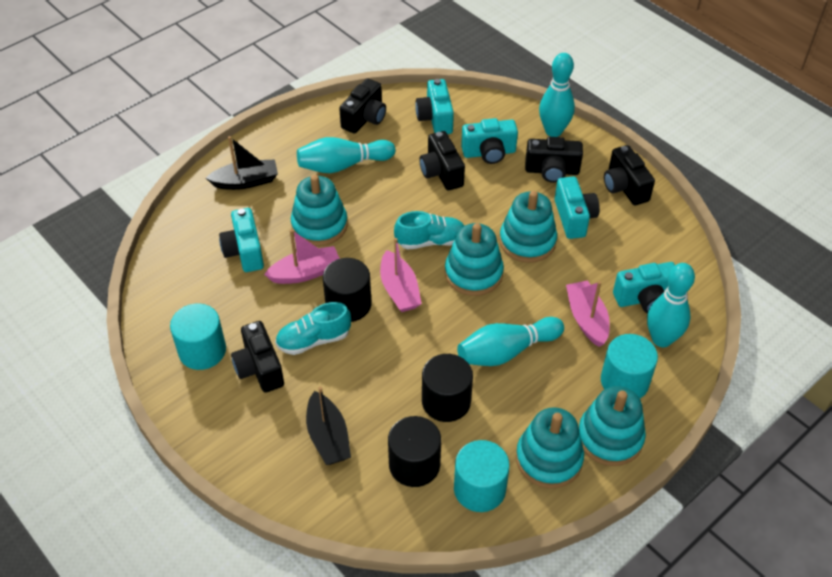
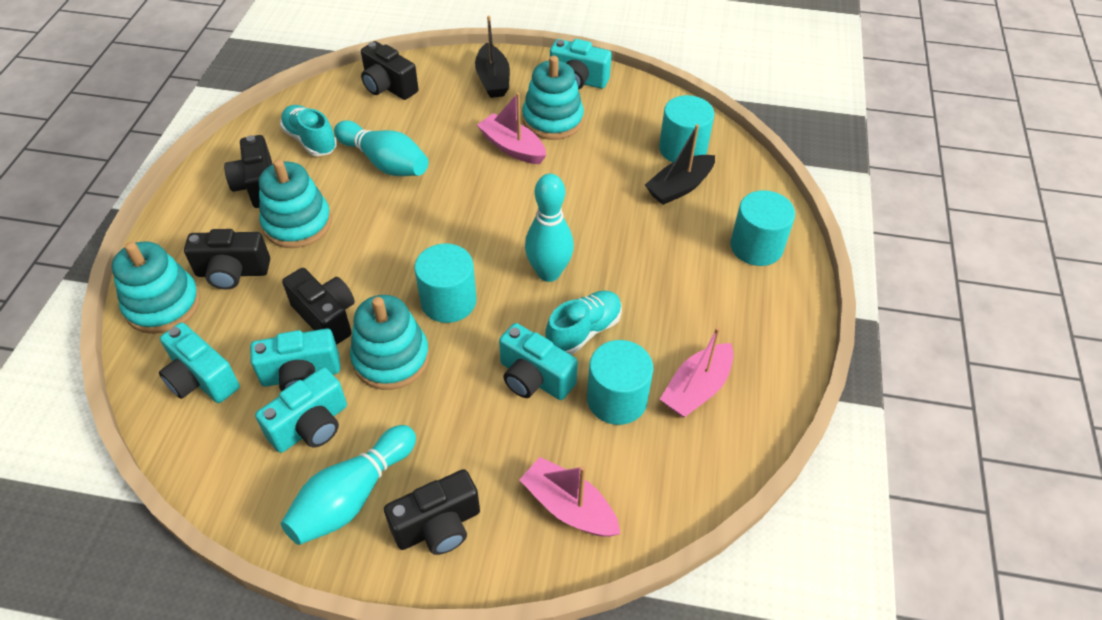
black cylinder: [323,258,371,322] [388,416,441,487] [422,354,473,422] = 3 -> none = 0
turquoise bowling pin: [297,137,395,173] [457,317,564,366] [539,53,575,137] [647,263,695,347] = 4 -> [281,425,416,545] [334,120,429,176] [525,174,574,282] = 3
turquoise cylinder: [170,303,226,370] [454,440,510,512] [601,334,658,398] = 3 -> [414,244,477,323] [587,340,654,425] [659,95,714,162] [731,190,795,266] = 4
turquoise stacking toy: [291,175,348,246] [445,223,504,296] [499,191,557,263] [516,407,584,488] [579,386,646,466] = 5 -> [112,241,200,334] [259,159,332,248] [350,295,430,390] [522,56,584,140] = 4

